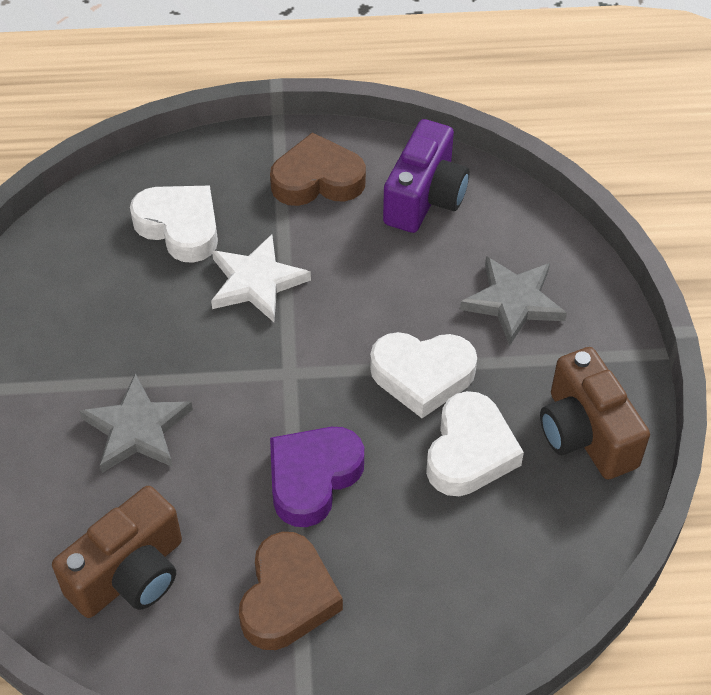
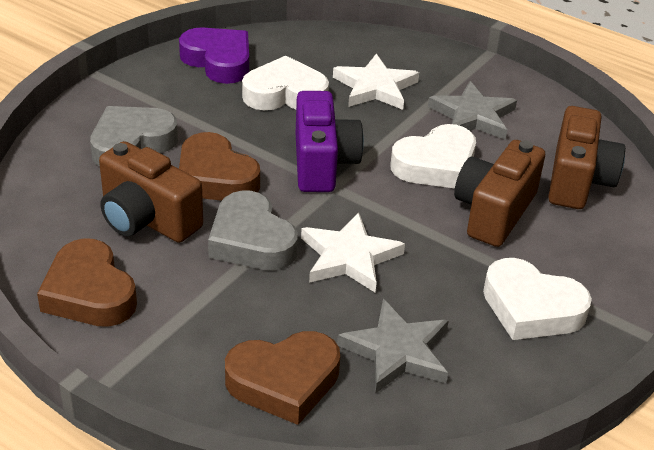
brown camera: [52,486,182,618] [540,347,650,479] = 2 -> [99,141,203,243] [454,140,545,247] [548,106,625,209] = 3
brown heart: [239,532,343,650] [270,132,366,206] = 2 -> [37,238,137,327] [179,132,260,201] [225,331,340,425] = 3
grey heart: none = 0 -> [90,106,178,166] [208,190,298,270] = 2
white star: [211,234,311,322] = 1 -> [301,212,405,293] [333,54,419,110] = 2

